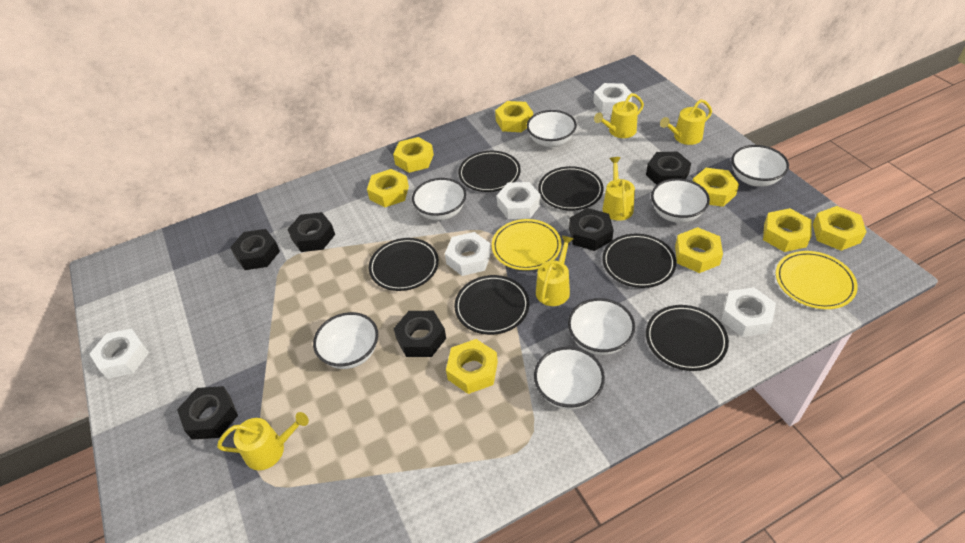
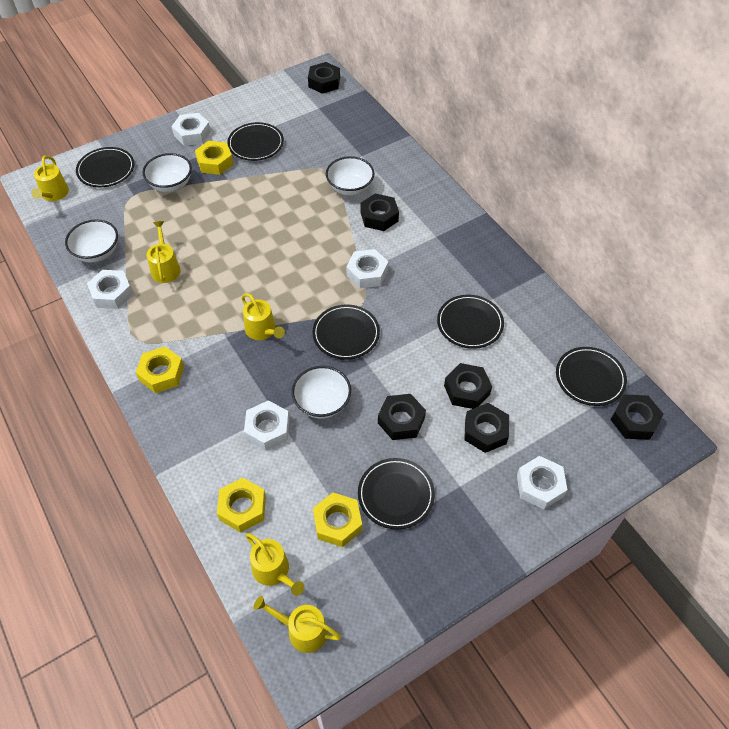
white bowl: [313,312,378,369] [412,178,466,221] [527,110,577,147] [534,347,605,410] [568,298,635,355] [651,178,710,223] [731,145,789,187] = 7 -> [65,219,118,263] [143,153,192,192] [292,366,351,419] [326,156,375,196] = 4
yellow nut: [367,169,409,207] [393,137,434,173] [446,339,498,394] [495,101,533,132] [675,227,723,273] [693,168,739,207] [763,208,812,252] [813,206,866,251] = 8 -> [136,347,184,393] [195,141,234,175] [217,478,266,532] [313,493,362,547] = 4
yellow plate: [492,219,562,270] [776,251,858,309] = 2 -> none = 0

